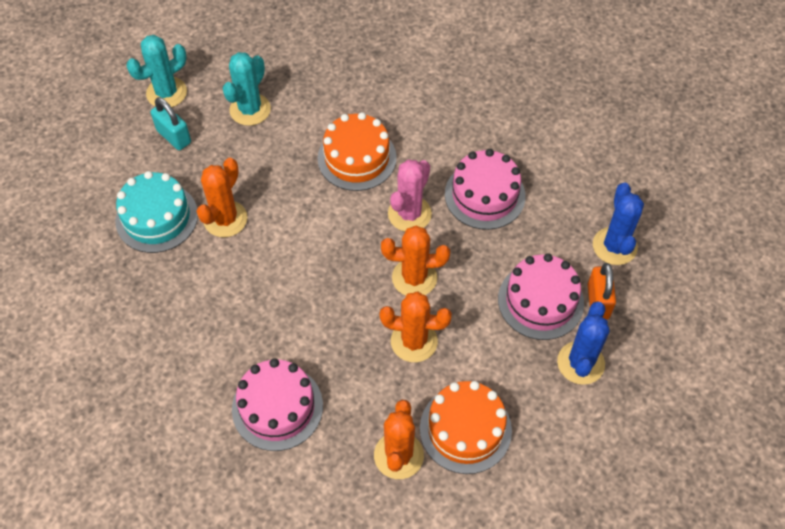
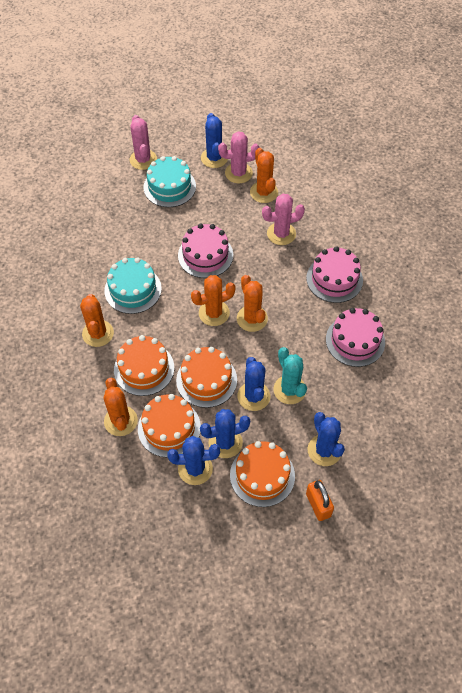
blue cactus: [557,301,610,385] [593,183,644,265] = 2 -> [167,436,220,485] [200,409,250,458] [201,113,228,168] [237,357,271,411] [308,412,345,466] = 5
orange cactus: [196,158,248,237] [374,400,424,479] [380,291,452,362] [381,226,450,296] = 4 -> [80,294,114,347] [104,378,138,436] [191,275,235,326] [237,275,268,332] [250,148,278,203] = 5
orange cake: [317,112,397,191] [420,381,512,474] = 2 -> [114,335,174,396] [138,394,201,458] [176,347,237,408] [230,441,295,507] = 4
pink cactus: [388,160,432,232] = 1 -> [130,115,157,170] [218,132,260,183] [262,194,305,245] = 3
turquoise cactus: [126,35,187,107] [223,52,271,126] = 2 -> [273,347,307,404] = 1
turquoise cake: [115,171,198,253] = 1 -> [104,257,162,314] [144,156,196,207] = 2
turquoise padlock: [150,97,191,150] = 1 -> none = 0

